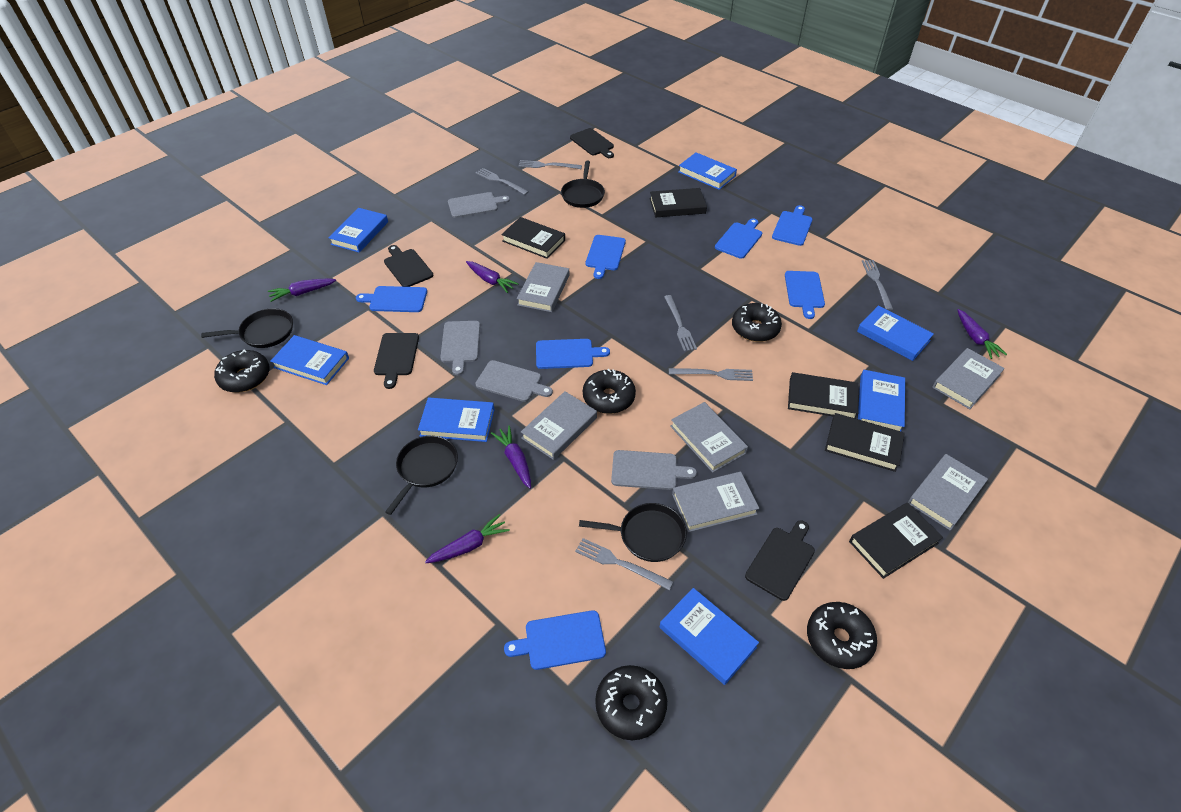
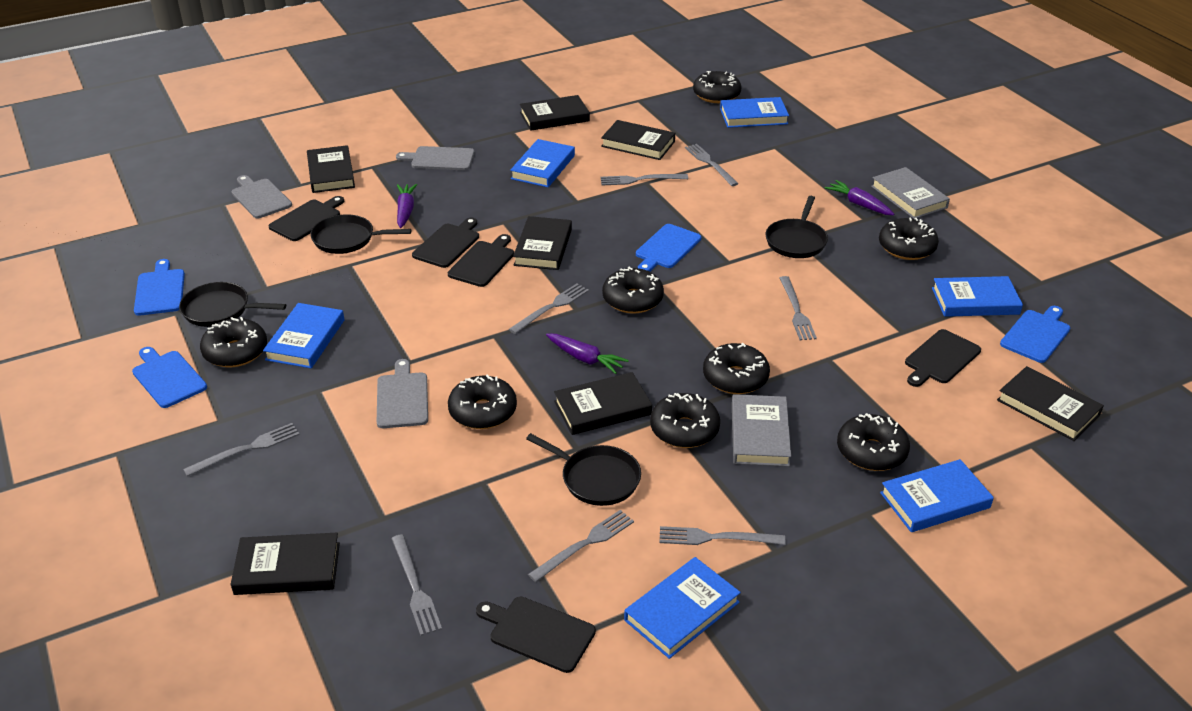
black book: [501,217,565,259] [649,188,707,217] [788,372,859,419] [825,413,905,472] [849,502,943,579] = 5 -> [231,533,340,595] [307,145,355,193] [513,216,572,270] [520,95,590,131] [554,372,652,435] [601,120,675,160] [997,366,1104,441] = 7
black cutting board: [374,333,419,389] [384,245,433,287] [570,128,614,158] [745,520,815,601] = 4 -> [268,196,344,241] [412,218,479,268] [448,234,514,287] [476,597,596,673] [905,329,981,387] = 5
black donut: [214,350,270,393] [583,369,636,414] [595,665,667,740] [732,303,782,342] [807,602,877,669] = 5 -> [200,317,267,367] [448,374,517,429] [602,267,664,314] [650,393,720,448] [693,71,741,103] [703,343,770,394] [837,413,910,471] [879,218,939,260] = 8
blue book: [270,335,349,385] [329,208,388,253] [418,398,495,442] [659,588,759,685] [678,152,737,190] [857,306,934,361] [858,370,905,431] = 7 -> [263,303,345,368] [510,139,575,187] [624,557,741,659] [720,97,789,128] [880,459,994,532] [932,276,1023,317] = 6
blue cutting board: [356,286,427,312] [504,610,606,670] [536,339,610,369] [586,235,626,279] [715,218,762,259] [772,205,813,246] [785,271,825,319] = 7 -> [132,347,207,408] [134,259,185,316] [636,224,701,272] [1000,306,1070,363] = 4
grey book: [517,262,569,312] [521,391,597,460] [670,402,748,473] [672,472,759,532] [908,454,988,531] [932,348,1005,409] = 6 -> [732,394,791,467] [871,167,950,219] = 2
grey cutting board: [440,321,480,375] [448,192,510,218] [475,360,553,402] [611,450,697,490] = 4 -> [232,175,292,219] [377,359,428,428] [396,146,475,170] = 3
grey fork: [475,168,529,195] [518,160,582,169] [575,538,673,590] [664,295,697,351] [669,368,753,381] [862,260,893,310] = 6 -> [183,423,300,476] [391,534,442,636] [509,284,589,334] [528,510,634,582] [601,174,688,185] [659,526,785,545] [685,144,739,186] [780,276,817,340] = 8
purple carrot: [268,278,336,302] [425,514,510,563] [466,261,519,293] [491,426,531,489] [957,309,1007,359] = 5 -> [397,184,417,228] [546,334,629,374] [825,180,894,215] = 3

